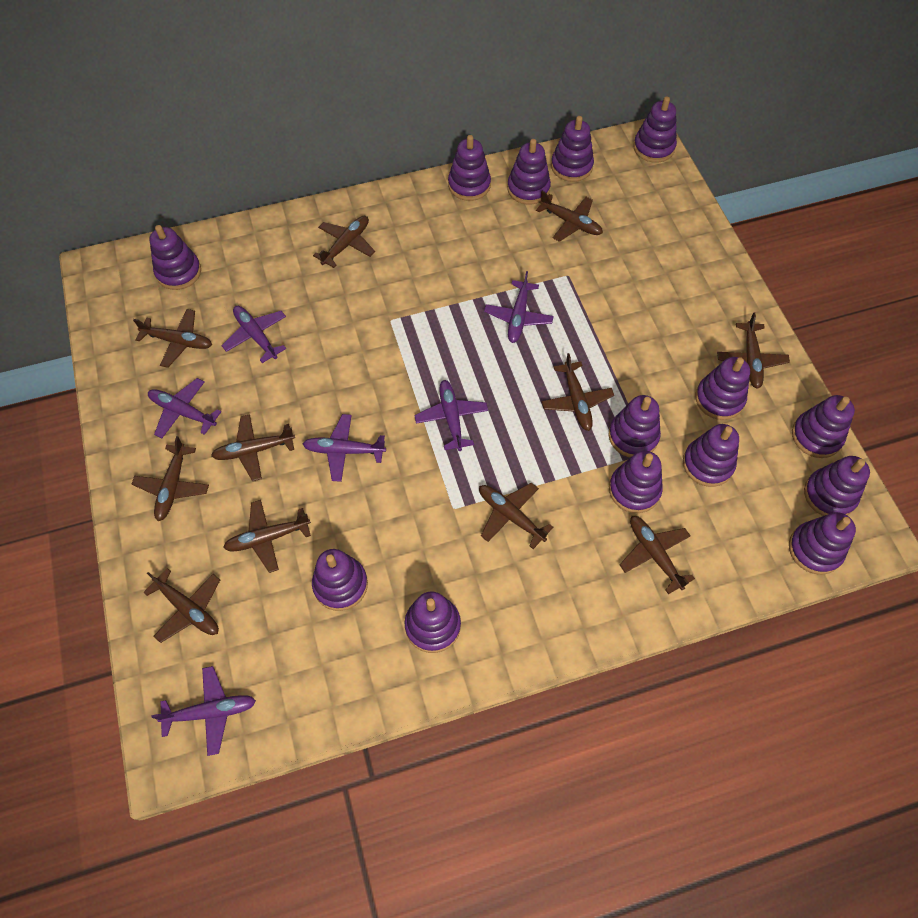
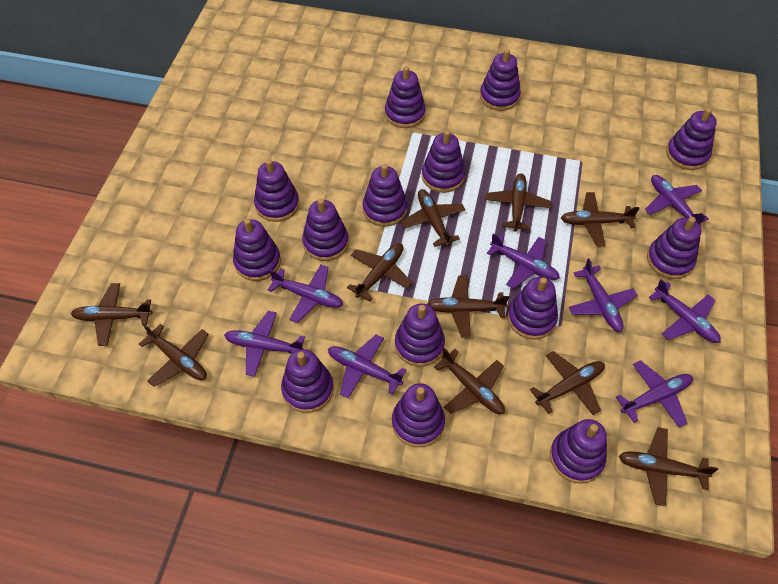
brown plane: [132,436,209,521] [133,309,212,368] [143,568,220,643] [211,414,295,481] [223,500,311,573] [313,216,375,268] [479,483,553,549] [536,191,603,242] [542,353,614,431] [620,516,695,594] [717,312,790,389] = 11 -> [71,283,153,346] [139,324,209,387] [347,243,412,302] [401,189,465,247] [427,276,509,337] [434,348,505,414] [485,173,552,232] [530,351,605,415] [561,192,640,246] [618,427,718,506] = 10
purple plane: [148,378,221,438] [151,666,256,756] [222,306,286,363] [303,414,386,482] [414,380,488,451] [484,271,554,343] = 6 -> [224,311,305,377] [268,265,343,323] [328,335,406,399] [487,234,560,288] [569,258,637,332] [616,360,693,428] [645,175,709,227] [649,279,721,343] = 8

